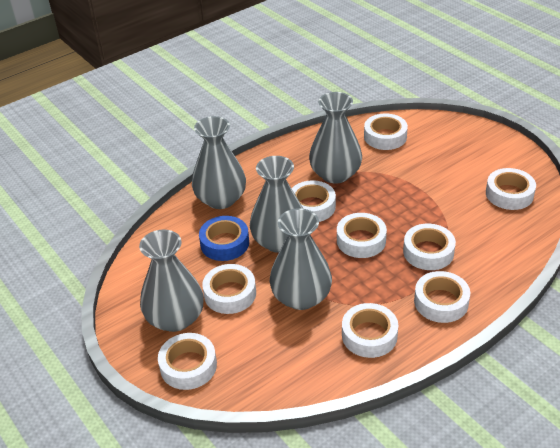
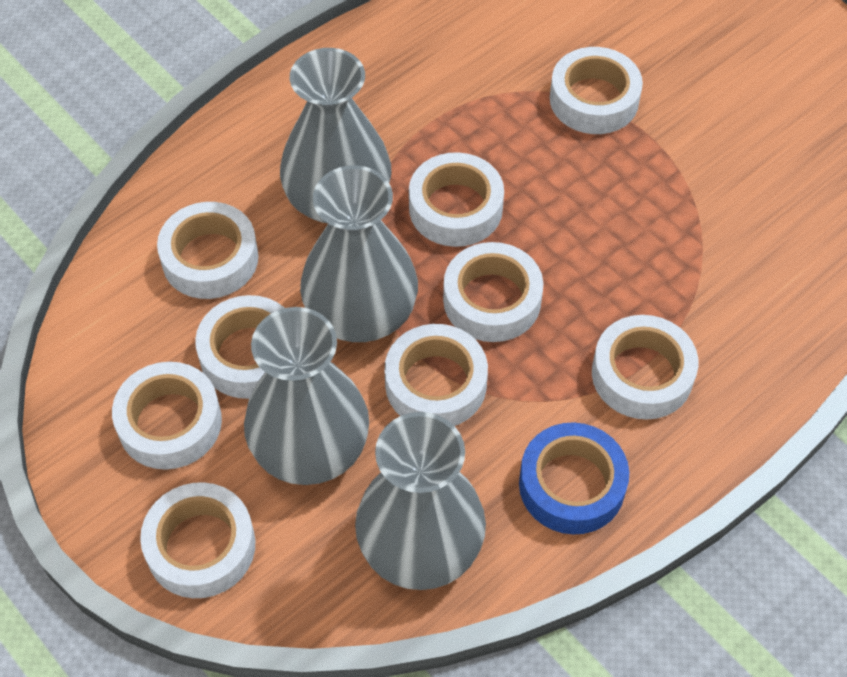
grey vase: [139,229,204,332] [192,116,246,209] [250,156,303,253] [270,208,332,310] [309,92,362,183] = 5 -> [244,307,369,485] [280,48,391,223] [300,165,418,342] [355,412,486,590] = 4

